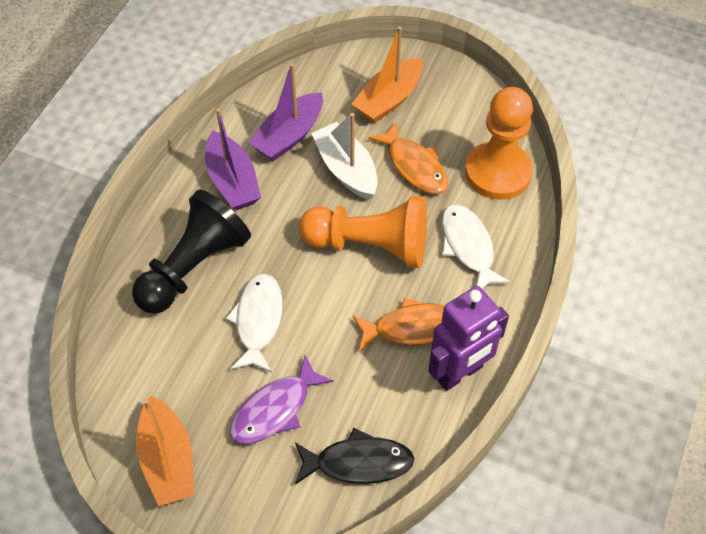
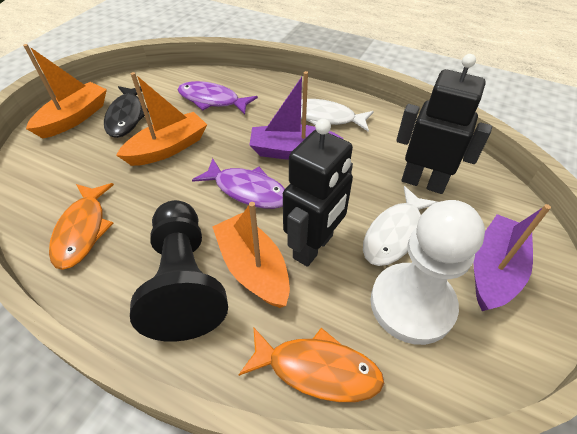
black robot: none = 0 -> [283,119,353,267] [396,54,492,194] = 2
orange boat: [136,395,194,506] [351,26,423,123] = 2 -> [23,44,107,138] [116,72,207,166] [212,202,290,308] = 3
orange pawn: [299,196,427,268] [465,87,533,200] = 2 -> none = 0
purple fish: [230,355,333,444] = 1 -> [178,81,258,115] [192,158,285,209] = 2
purple robot: [428,286,509,391] = 1 -> none = 0
white boat: [311,113,378,200] = 1 -> none = 0
white pawn: none = 0 -> [370,200,485,345] = 1

